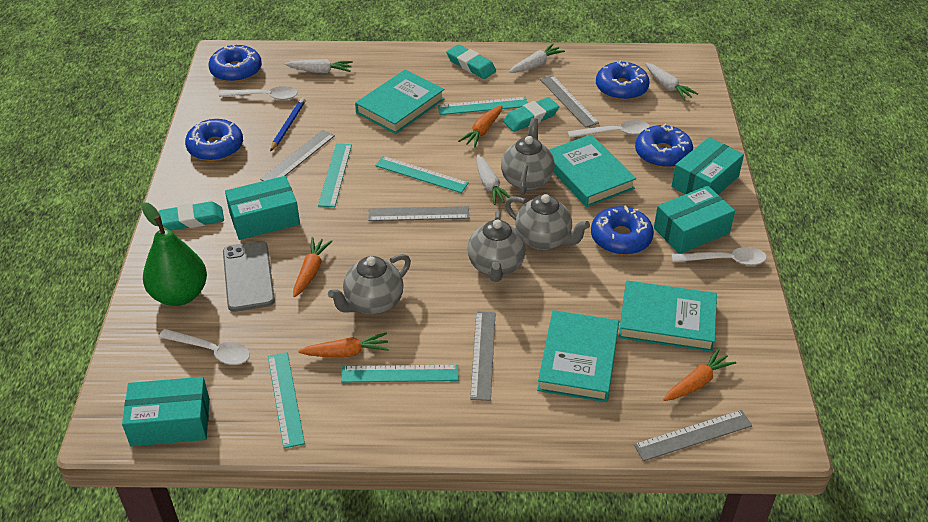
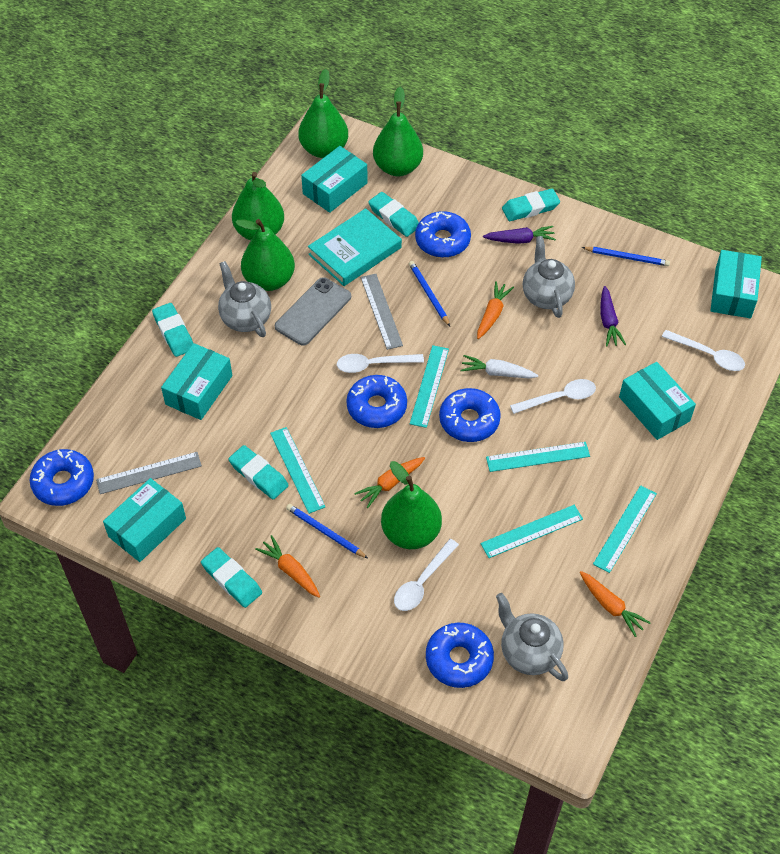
blue pencil: [270,98,306,151] = 1 -> [286,504,368,558] [409,261,450,326] [582,247,670,266] = 3
green pear: [142,202,207,306] = 1 -> [232,172,284,241] [235,219,295,291] [298,69,348,158] [373,87,423,176] [381,461,442,549] = 5
grey ruler: [260,130,335,181] [368,206,469,221] [470,311,496,401] [540,75,599,128] [634,410,752,461] = 5 -> [96,452,202,494] [361,274,403,350] = 2
grey teapot: [328,254,411,315] [468,210,526,282] [501,118,554,195] [505,194,590,251] = 4 -> [218,261,271,337] [496,593,568,681] [523,236,575,318] = 3
purple carrot: none = 0 -> [483,226,556,244] [601,286,626,346] = 2
turquoise book: [355,70,445,134] [537,310,619,402] [549,134,636,207] [619,281,717,352] = 4 -> [308,208,402,286] = 1
turquoise box: [122,377,210,446] [225,176,300,240] [654,186,735,254] [671,137,744,195] = 4 -> [103,478,186,562] [161,343,232,420] [301,146,368,213] [619,362,696,440] [710,250,762,318] = 5
turquoise eraser: [159,201,224,230] [446,44,496,79] [503,97,559,132] = 3 -> [152,303,193,357] [201,547,262,608] [228,445,289,499] [368,192,419,237] [502,189,560,221] = 5
white carrot: [285,59,353,73] [477,155,510,205] [509,44,565,73] [646,63,698,101] = 4 -> [461,355,538,379] = 1

